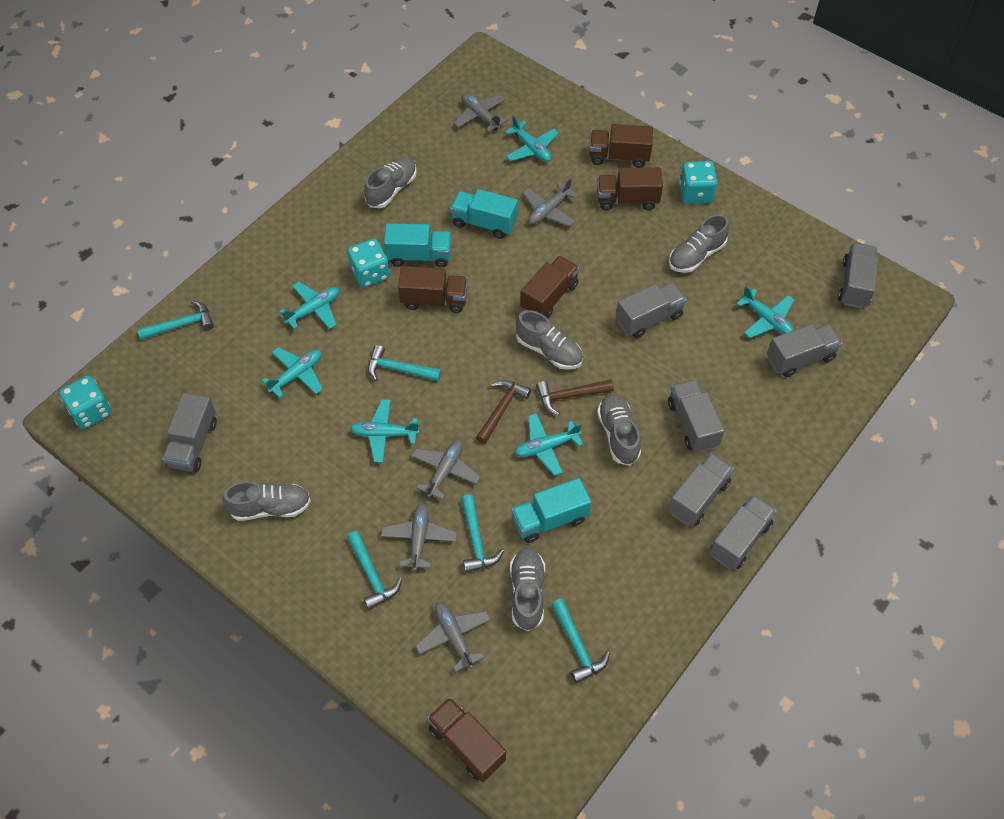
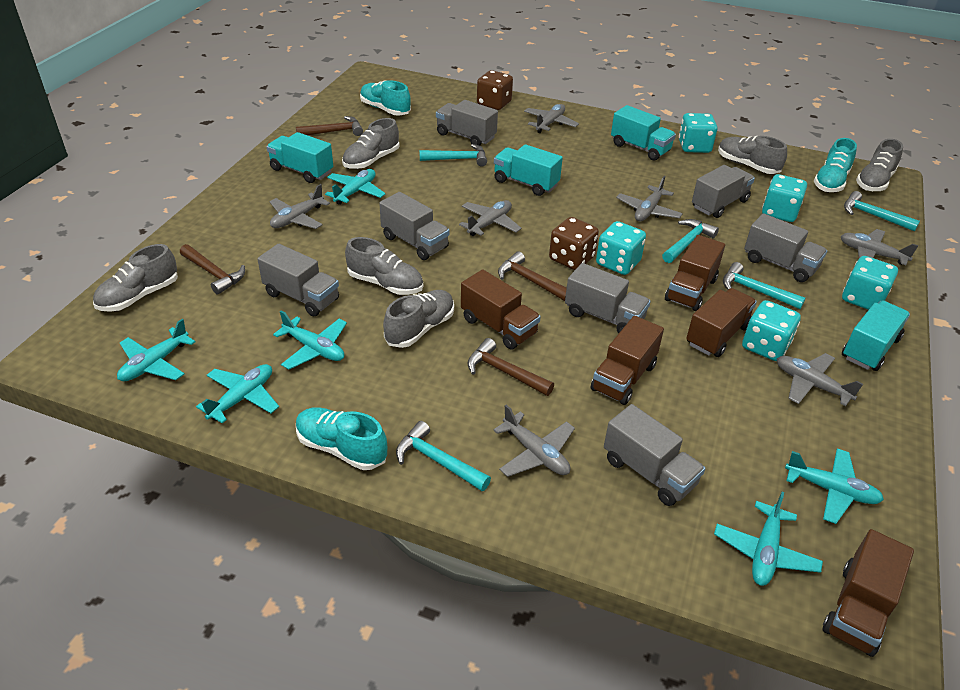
brown dice: none = 0 -> [477,70,513,110] [549,217,599,270] = 2
brown hammer: [476,380,531,444] [536,380,614,415] = 2 -> [180,244,245,295] [296,116,363,136] [467,338,554,396] [498,251,567,301] = 4
grey plane: [381,503,457,571] [412,439,481,500] [415,602,491,672] [454,93,507,132] [523,178,578,226] = 5 -> [269,184,330,229] [459,200,522,236] [493,405,575,477] [524,104,579,133] [616,176,683,221] [777,353,863,406] [841,229,919,265] = 7
turquoise dice: [59,375,112,429] [347,238,390,288] [679,161,718,204] = 3 -> [596,221,646,275] [679,113,717,153] [742,300,801,361] [762,174,807,222] [842,256,898,310] = 5
turquoise shoe: none = 0 -> [296,407,387,470] [360,80,411,116] [814,138,857,192] = 3
turquoise truck: [384,223,451,268] [450,189,518,239] [511,478,591,543] = 3 -> [267,132,333,183] [494,144,563,196] [611,105,676,161] [842,301,910,371] = 4

